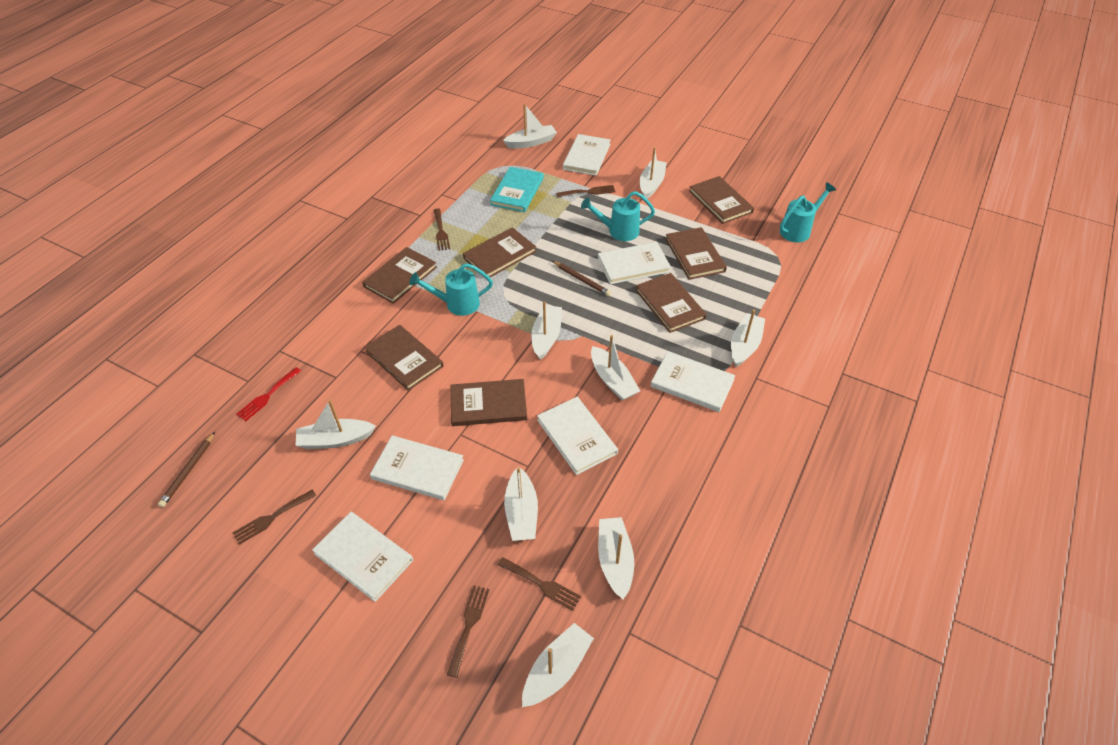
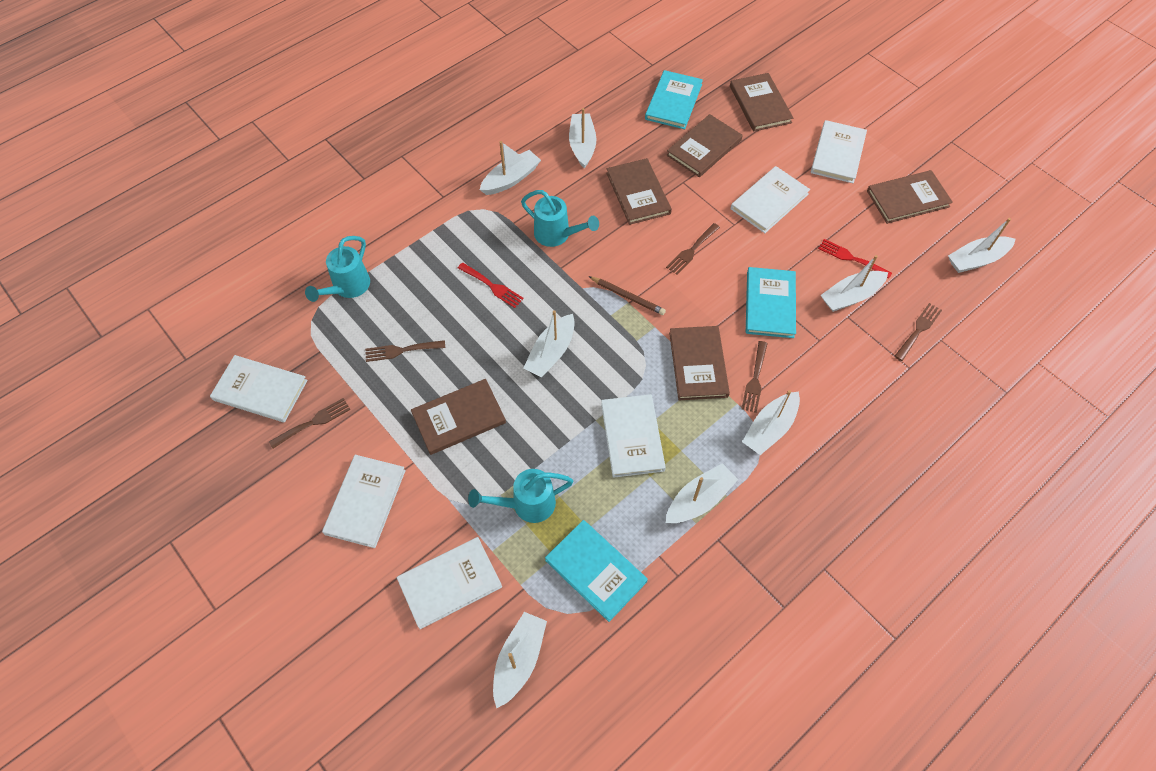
brown book: [362,247,437,304] [364,325,444,391] [451,379,527,426] [463,227,537,277] [636,273,707,333] [665,227,727,280] [689,176,754,224] = 7 -> [411,379,506,455] [606,158,672,225] [666,114,743,177] [669,326,730,400] [730,73,793,132] [867,170,953,224] = 6
brown pencil: [158,432,215,507] [553,261,611,296] = 2 -> [588,276,666,315] = 1
red fork: [236,367,301,421] = 1 -> [458,263,524,308] [818,239,892,279] = 2
turquoise book: [490,167,544,212] = 1 -> [545,520,648,622] [645,70,703,129] [746,267,796,338] = 3
white boat: [296,399,376,449] [503,103,557,149] [504,466,538,541] [522,623,594,707] [531,301,562,360] [591,335,640,400] [598,517,634,599] [640,147,667,199] [731,310,765,367] = 9 -> [480,141,541,195] [493,612,547,708] [524,310,575,377] [569,108,596,168] [666,463,738,523] [742,390,800,455] [821,255,888,312] [948,218,1016,273] = 8

